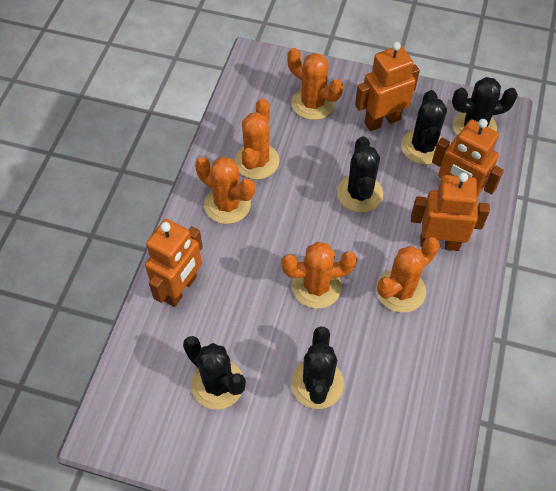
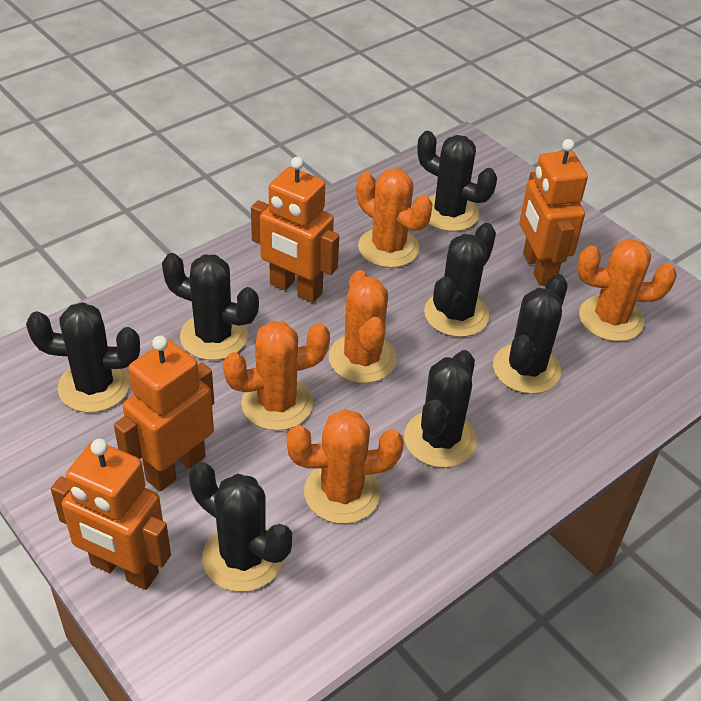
black cactus: [183,336,246,410] [291,326,344,409] [337,136,383,213] [401,90,447,164] [452,77,518,135] = 5 -> [26,302,140,413] [162,253,259,360] [189,462,292,592] [404,350,477,468] [417,131,497,231] [424,223,496,337] [493,274,568,394] = 7

